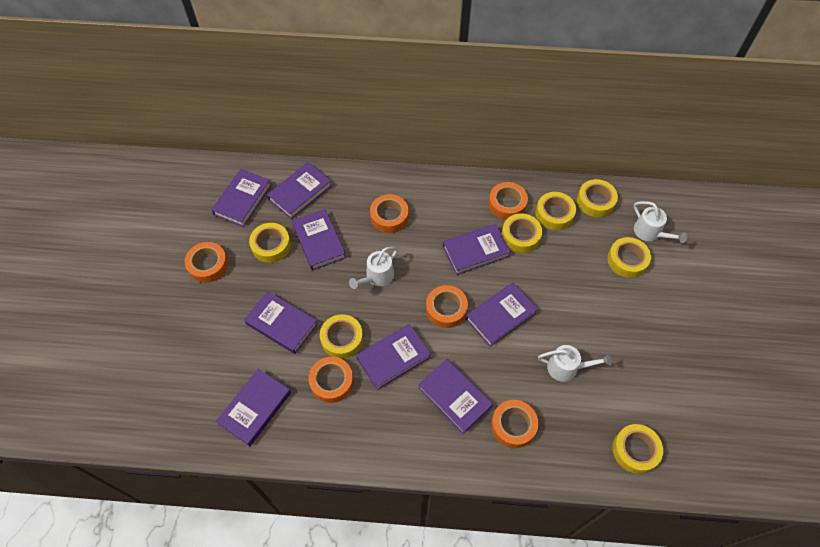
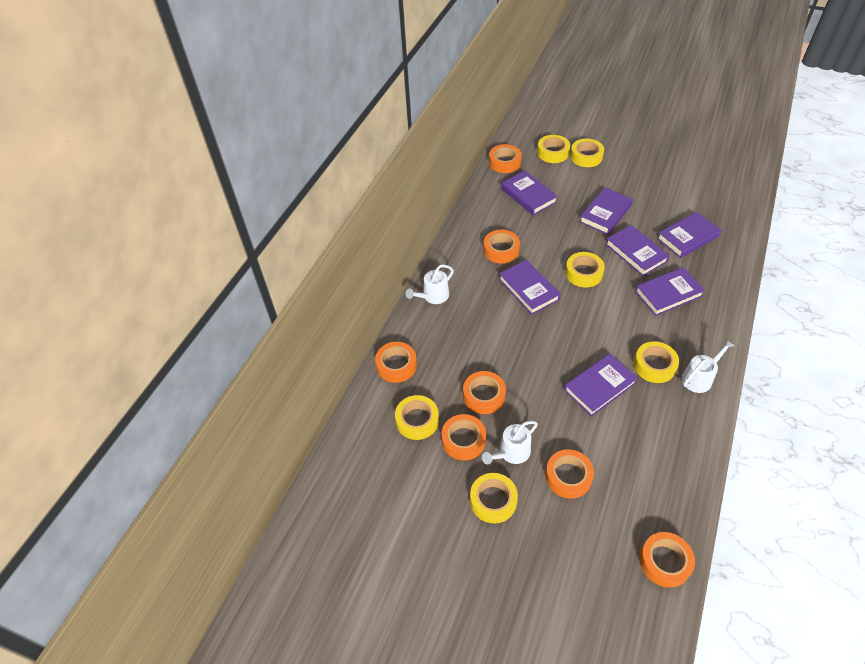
orange tape: [185,242,228,283] [308,357,354,403] [370,194,409,233] [426,285,468,328] [488,182,528,220] [491,400,538,448] = 6 -> [375,342,417,383] [441,414,486,461] [463,371,506,414] [483,230,520,264] [489,144,522,173] [545,449,594,499] [639,532,695,588] = 7
purple book: [212,169,272,227] [216,369,291,446] [244,291,318,354] [267,162,332,219] [292,209,346,271] [356,324,431,390] [418,359,493,434] [443,224,511,275] [466,283,538,347] = 9 -> [499,260,561,315] [501,171,558,215] [564,354,638,417] [580,188,633,235] [605,225,670,276] [635,267,705,316] [657,212,722,258] = 7
yellow tape: [249,223,291,263] [320,314,363,359] [502,213,542,253] [536,192,576,230] [577,179,618,217] [607,237,651,278] [613,424,663,474] = 7 -> [395,395,439,440] [470,473,518,524] [537,135,570,163] [565,252,605,287] [570,139,604,167] [634,341,679,383] = 6

